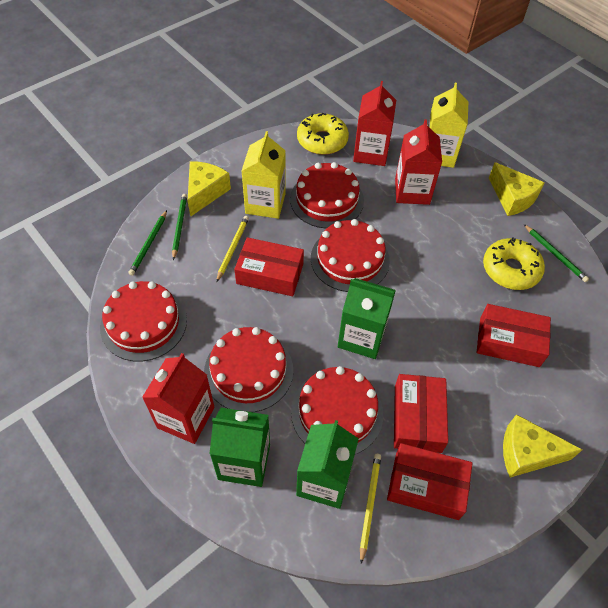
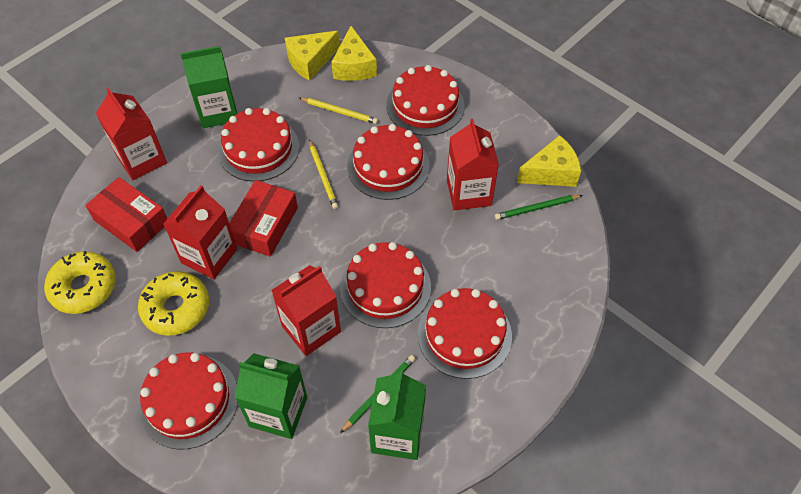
green pencil: [128,210,167,276] [172,194,187,260] [524,224,589,282] = 3 -> [340,355,415,433] [495,195,582,220] = 2
red box: [234,237,304,296] [387,443,473,520] [394,374,448,453] [477,304,551,367] = 4 -> [85,177,167,252] [229,180,298,257] = 2
red cake: [100,281,187,362] [204,327,293,412] [290,162,364,229] [291,366,383,454] [311,219,390,292] = 5 -> [138,353,238,449] [218,108,299,182] [340,242,431,328] [347,124,430,200] [386,65,465,136] [418,288,512,379] = 6
red carton: [142,353,214,444] [353,81,396,166] [395,119,442,205] = 3 -> [96,88,167,180] [163,186,237,279] [271,265,341,356] [447,119,499,211] = 4
yellow carton: [242,131,286,219] [428,83,468,168] = 2 -> none = 0

